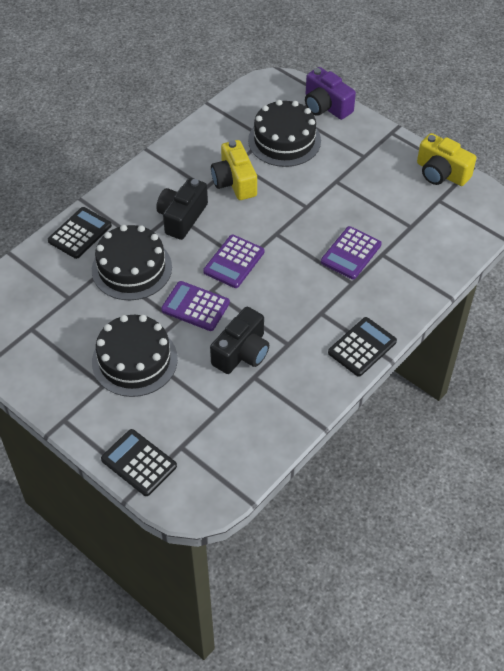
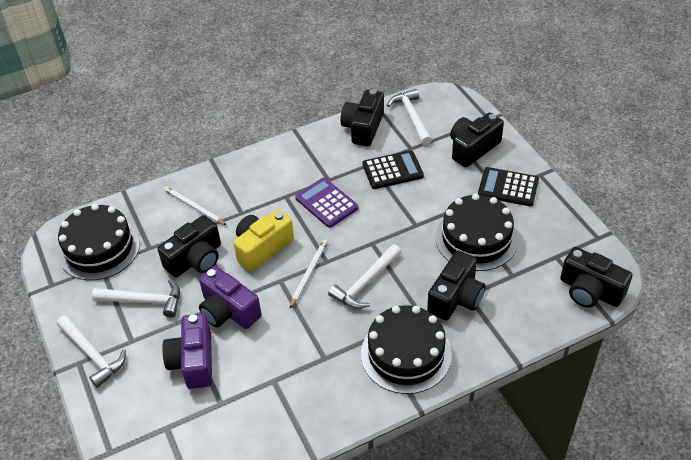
black calculator: [48,207,112,259] [101,429,177,496] [328,317,397,377] = 3 -> [362,150,424,189] [478,167,539,206] = 2
black camera: [156,178,208,240] [210,307,269,374] = 2 -> [158,215,221,277] [340,89,384,146] [427,251,485,320] [450,113,504,167] [560,247,633,308] = 5
purple calculator: [161,281,230,331] [203,235,264,288] [321,226,382,279] = 3 -> [295,178,358,228] = 1
purple camera: [305,67,356,120] = 1 -> [162,313,212,389] [199,266,262,329] = 2
white hammer: none = 0 -> [57,316,126,388] [92,279,180,318] [328,244,401,309] [387,89,432,145] = 4
white pencil: none = 0 -> [164,187,226,225] [290,240,328,308] = 2
yellow camera: [211,140,257,200] [417,133,476,186] = 2 -> [233,209,294,271] = 1

